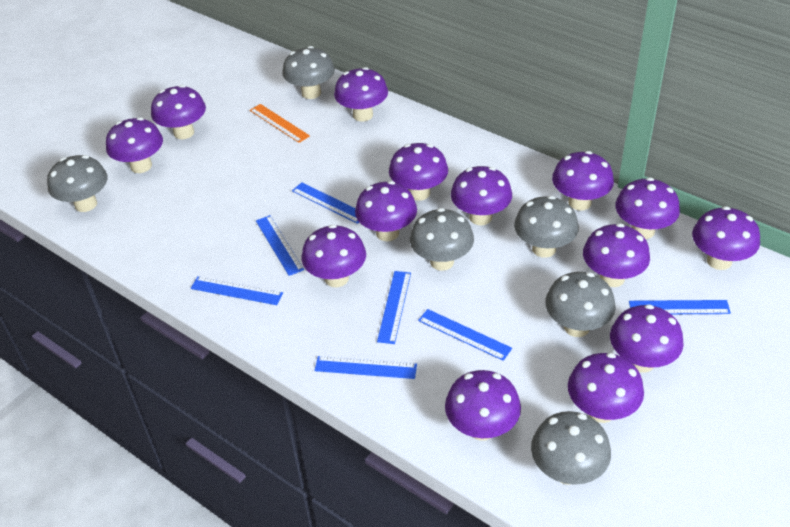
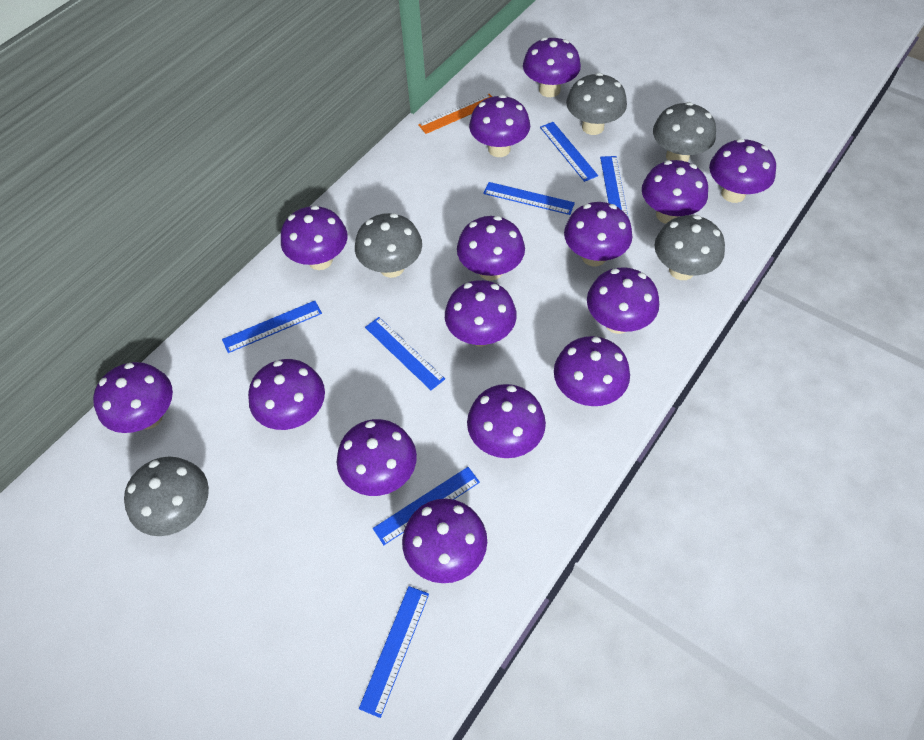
grey mushroom: [47,155,108,212] [282,46,335,99] [410,208,474,271] [514,196,579,258] [531,411,611,485] [545,272,616,337] = 6 -> [124,457,209,536] [355,213,422,278] [566,73,627,135] [653,102,716,162] [654,215,725,280] = 5
purple mushroom: [106,117,163,173] [151,85,206,139] [301,224,366,287] [334,67,388,121] [355,181,417,241] [389,143,448,201] [445,370,521,441] [451,166,512,225] [552,151,614,211] [568,353,644,423] [583,223,650,287] [610,304,683,373] [615,178,680,239] [692,206,760,270] = 14 -> [93,362,173,433] [248,359,325,430] [281,205,348,270] [337,419,417,496] [402,499,487,583] [445,280,517,346] [457,216,525,281] [467,384,546,458] [469,95,530,157] [523,37,581,97] [554,336,630,406] [564,202,632,266] [587,268,659,334] [642,160,708,224] [709,139,776,203] = 15

